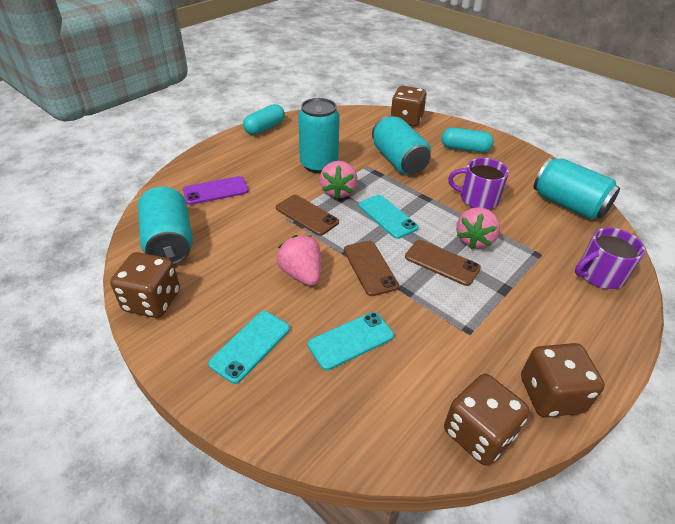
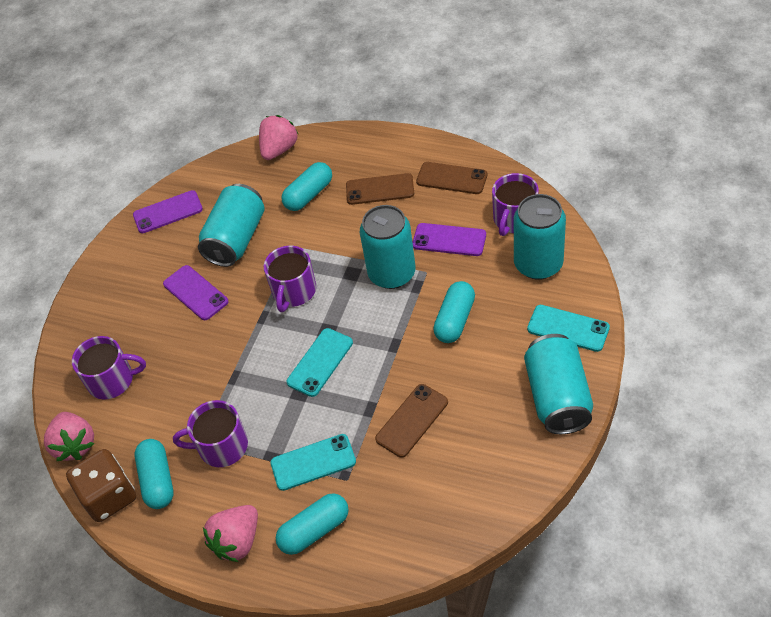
brown dice: [110,252,180,318] [390,86,427,127] [444,374,530,465] [521,343,605,417] = 4 -> [66,449,136,522] = 1
purple mug: [448,158,509,209] [575,228,645,289] = 2 -> [72,336,146,400] [173,400,248,467] [264,246,316,312] [492,173,539,236] = 4
purple phone: [183,176,248,205] = 1 -> [133,190,203,233] [163,265,229,320] [413,223,486,256] = 3
turquoise capsule: [243,104,285,135] [441,128,494,153] = 2 -> [135,439,174,509] [276,493,349,555] [281,162,332,211] [433,281,475,343] = 4

